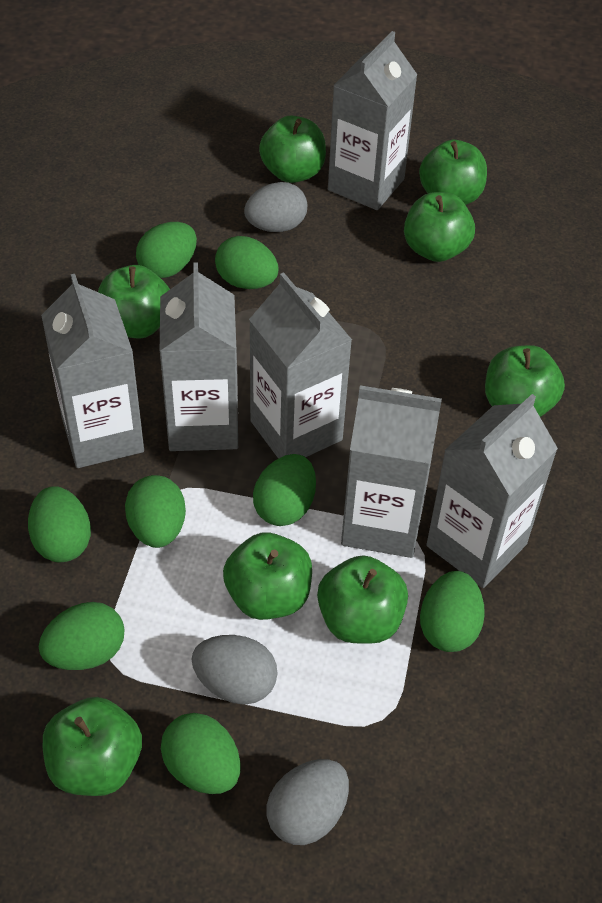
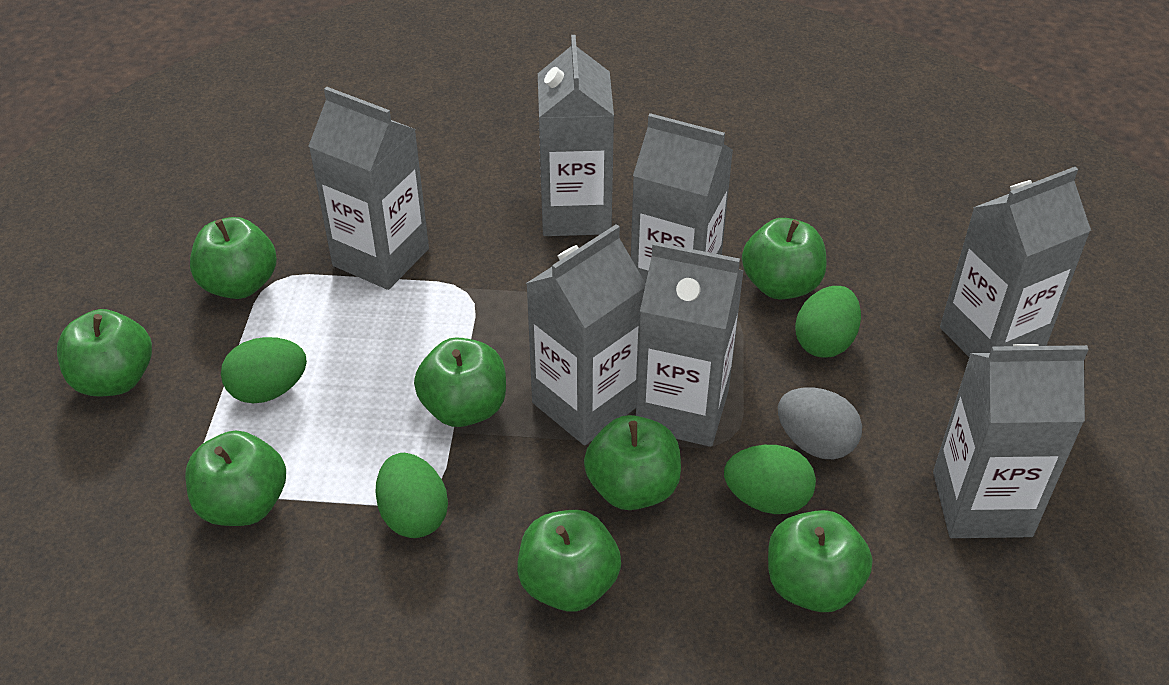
green egg: [28,486,91,563] [39,602,124,670] [125,475,186,548] [136,222,197,278] [161,713,241,794] [215,236,278,289] [253,454,316,526] [420,571,485,652] = 8 -> [221,337,307,404] [375,453,448,538] [724,445,816,514] [795,286,861,357] = 4
grey carton: [41,274,144,468] [160,262,238,451] [249,272,352,459] [328,31,417,210] [341,385,442,558] [426,394,558,588] = 6 -> [308,87,429,290] [526,224,646,446] [538,35,614,236] [631,113,733,283] [636,241,744,447] [933,344,1089,538] [940,167,1091,357] = 7
grey egg: [191,635,278,705] [244,182,307,232] [267,759,349,845] = 3 -> [778,387,862,459] = 1

